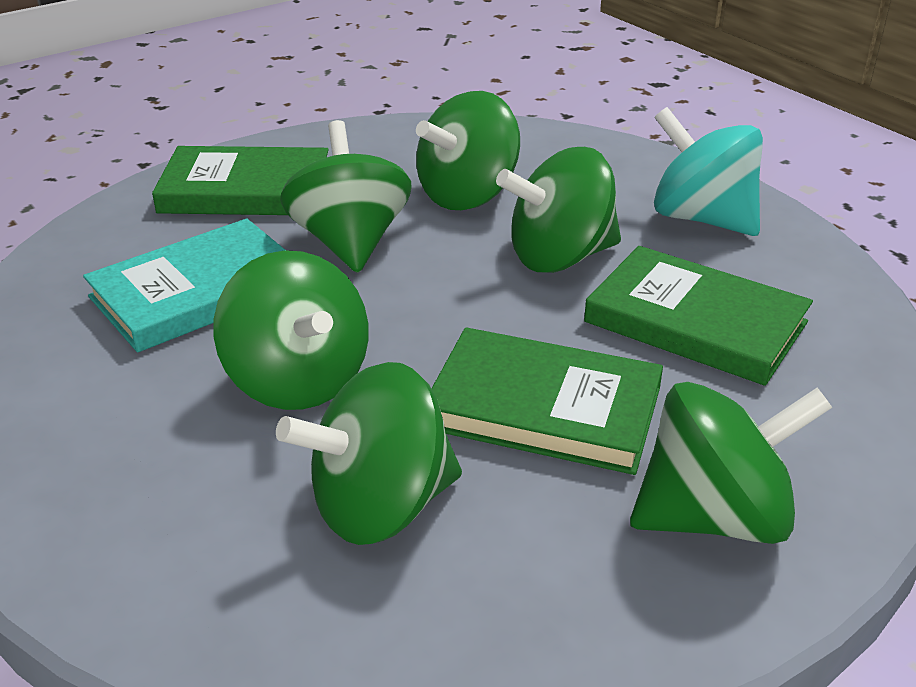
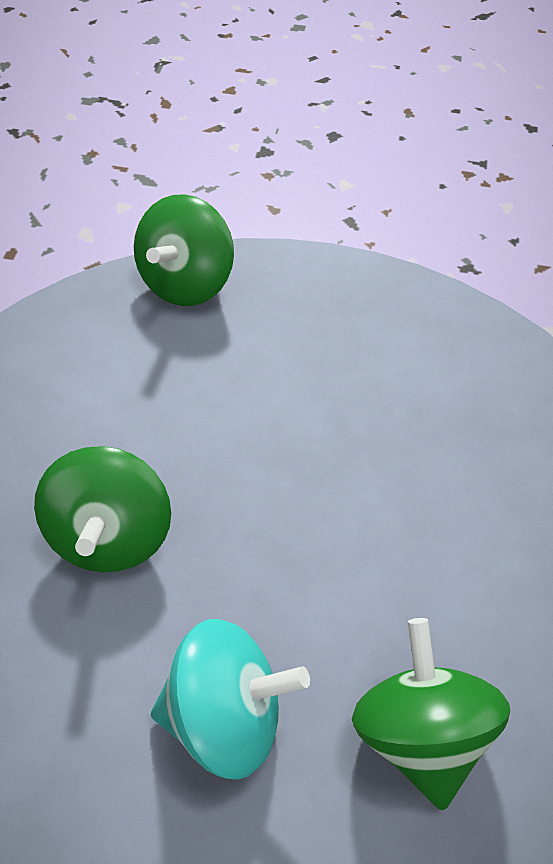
green book: [152,146,329,215] [431,327,663,475] [584,246,813,386] = 3 -> none = 0
green spinning top: [214,250,368,410] [276,362,462,545] [280,120,412,273] [416,91,520,210] [496,147,621,273] [630,382,832,544] = 6 -> [34,446,171,572] [134,194,234,306] [352,618,510,810] = 3
turquoise book: [83,219,285,352] = 1 -> none = 0

